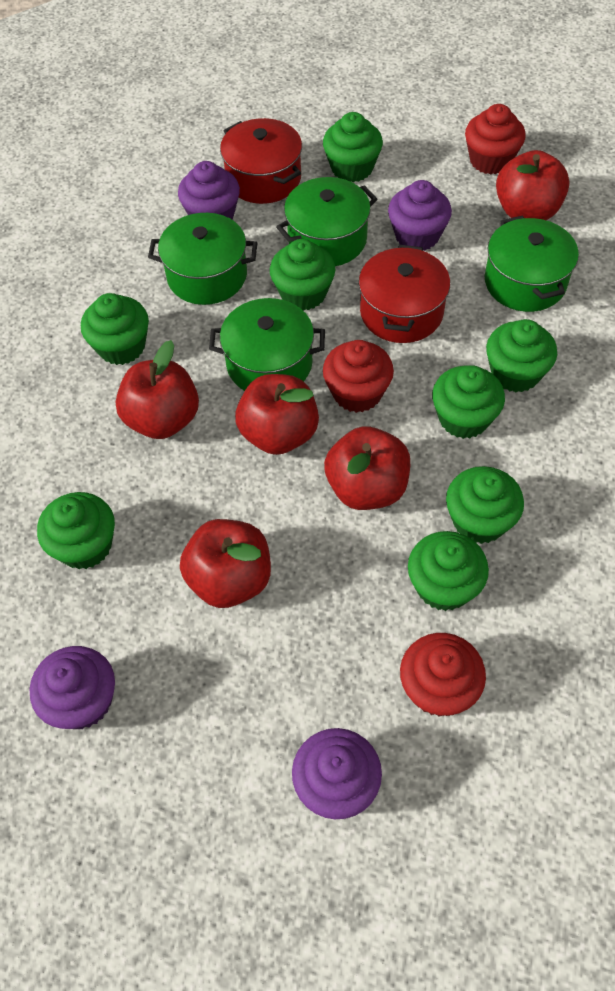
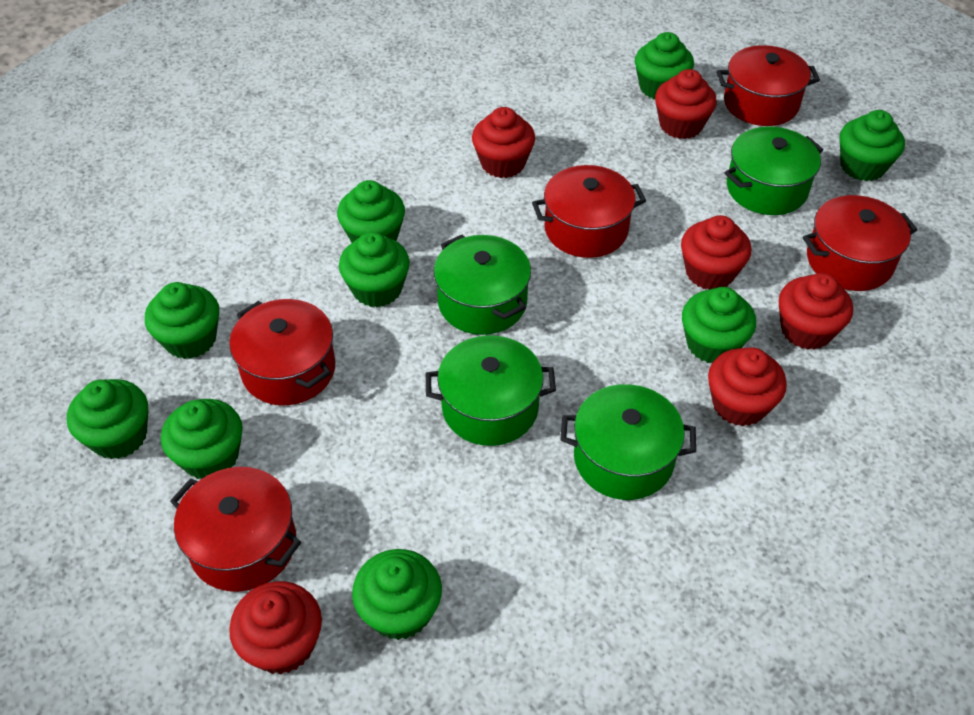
green cupcake: [37,492,115,569] [81,293,149,365] [270,239,335,311] [323,112,383,182] [408,531,489,611] [432,365,505,439] [446,466,524,544] [486,319,557,392] = 8 -> [67,379,148,459] [145,282,219,359] [161,399,243,479] [337,180,405,243] [339,232,410,307] [352,549,442,640] [635,32,694,99] [682,287,756,363] [840,110,905,181] = 9
purple cupcake: [30,646,115,729] [178,161,240,220] [292,728,382,819] [388,180,452,251] = 4 -> none = 0
red apple: [116,340,199,439] [180,519,271,608] [235,374,319,455] [324,426,410,510] [496,150,569,220] = 5 -> none = 0
red cupcake: [323,340,394,413] [400,633,486,716] [465,104,526,175] = 3 -> [229,581,322,674] [472,107,535,178] [655,69,717,139] [681,215,751,290] [708,347,787,426] [779,273,853,350] = 6
red pot: [220,118,302,204] [359,245,450,343] = 2 -> [170,467,301,592] [229,299,336,406] [532,165,646,258] [717,45,820,126] [803,195,917,291] = 5

